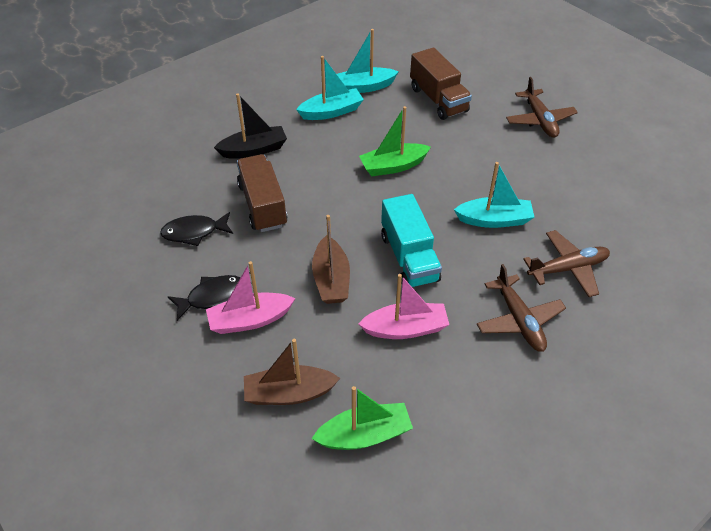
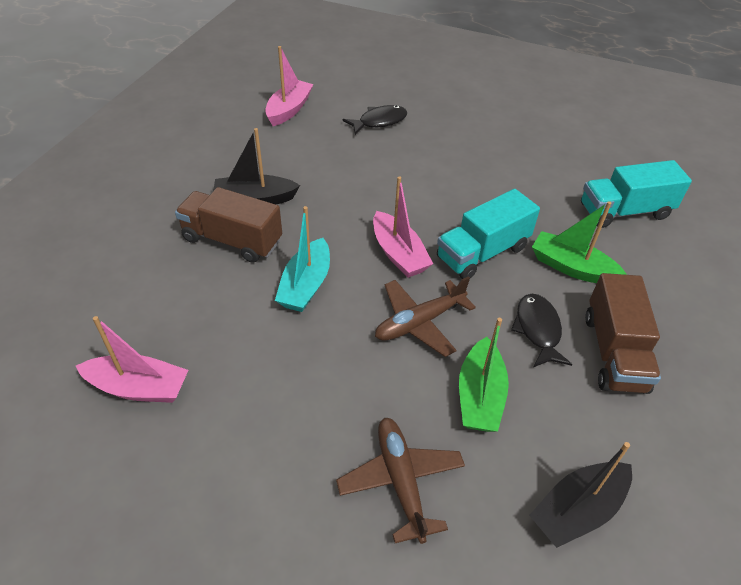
black boat: [214,94,287,159] = 1 -> [213,128,300,204] [529,442,632,548] = 2
brown boat: [244,339,340,405] [312,215,350,304] = 2 -> none = 0
brown plane: [477,264,566,352] [506,77,578,138] [523,230,610,297] = 3 -> [336,418,465,544] [375,276,476,357] = 2
pink boat: [206,261,295,334] [358,274,449,339] = 2 -> [76,316,188,403] [265,46,314,126] [373,176,433,278] = 3
turquoise boat: [296,56,364,120] [337,29,399,93] [454,162,534,228] = 3 -> [275,206,330,312] = 1
turquoise truck: [381,194,442,287] = 1 -> [437,189,540,279] [581,160,692,228] = 2

